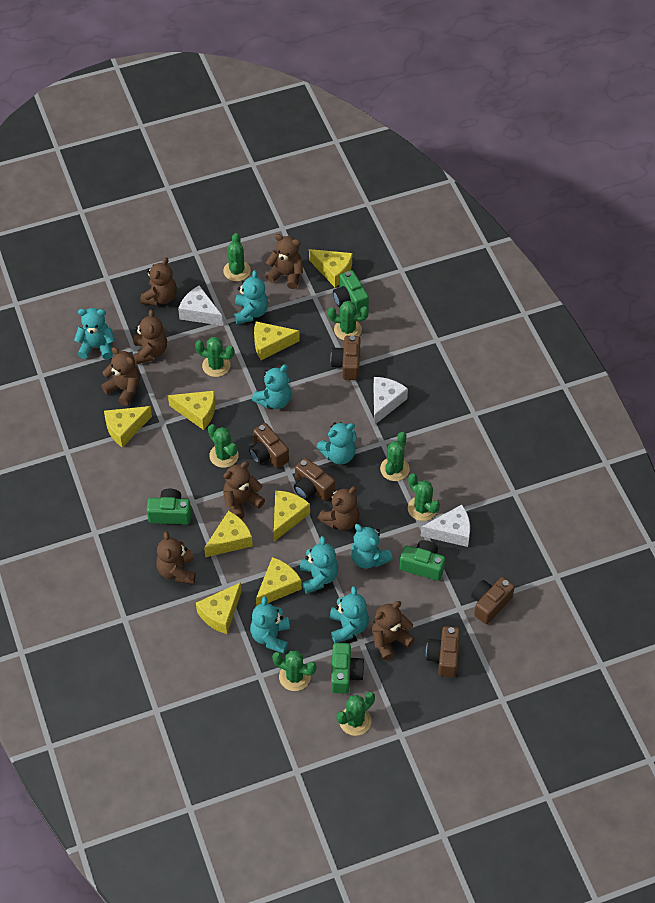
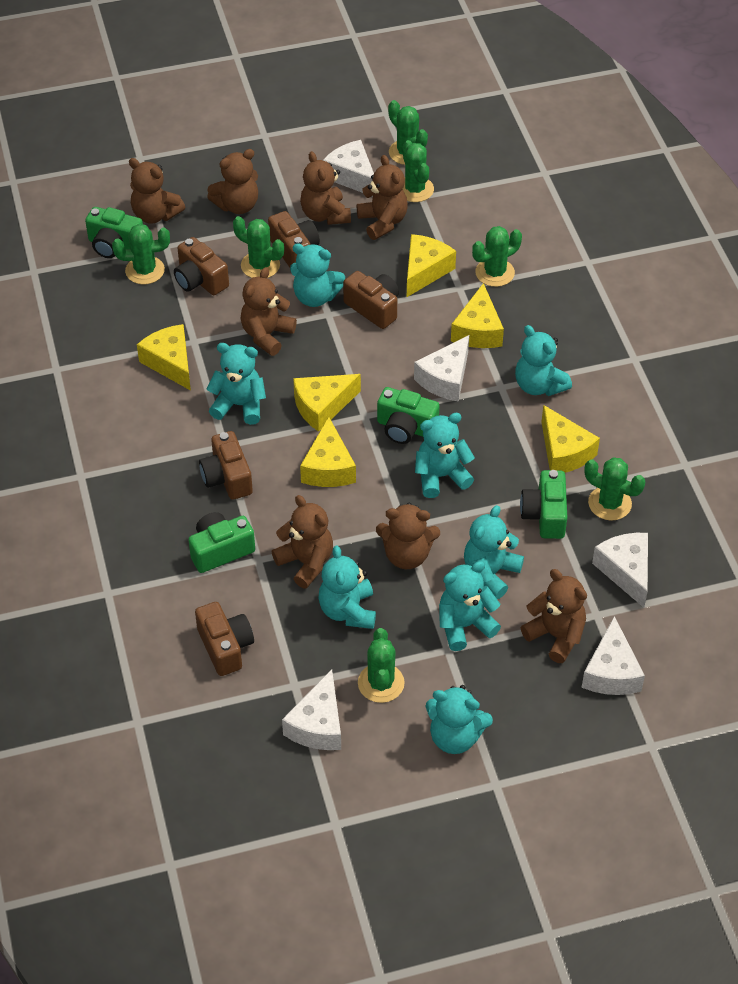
green cactus: [195,337,235,377] [208,424,239,468] [223,233,251,281] [272,651,316,691] [328,301,369,340] [336,692,375,736] [380,432,410,481] [408,473,440,521] = 8 -> [112,224,170,284] [233,216,284,278] [358,628,405,703] [388,100,428,165] [402,140,434,202] [472,226,522,287] [584,457,645,520] = 7
white cheese: [178,285,223,326] [373,377,408,425] [421,505,470,547] = 3 -> [282,669,341,750] [323,140,374,197] [414,335,469,402] [581,616,645,695] [592,533,648,608] = 5
yellow cheese: [104,406,152,448] [168,391,215,430] [196,582,242,634] [204,511,253,557] [254,321,300,360] [256,557,302,606] [274,490,310,541] [309,249,352,287] = 8 -> [137,324,191,391] [293,374,361,432] [300,417,356,487] [407,234,456,297] [451,283,504,348] [542,405,600,473] = 6

